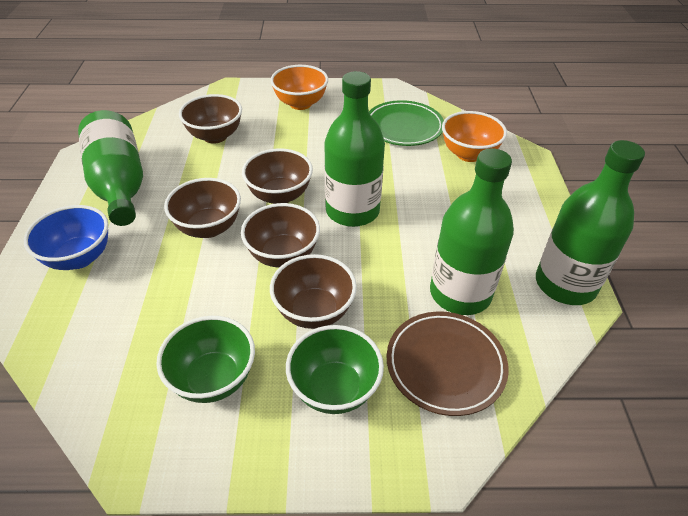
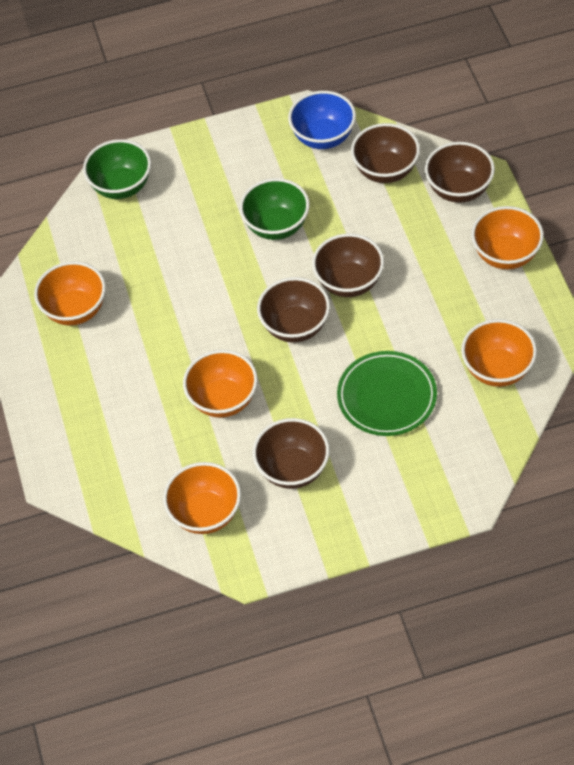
brown plate: [387,311,509,416] = 1 -> none = 0
green bottle: [78,110,143,226] [324,71,385,227] [430,148,514,315] [536,140,645,305] = 4 -> none = 0
orange bowl: [270,65,328,110] [442,111,507,162] = 2 -> [34,261,106,325] [163,462,241,534] [183,350,258,418] [461,319,537,387] [471,206,544,269] = 5

